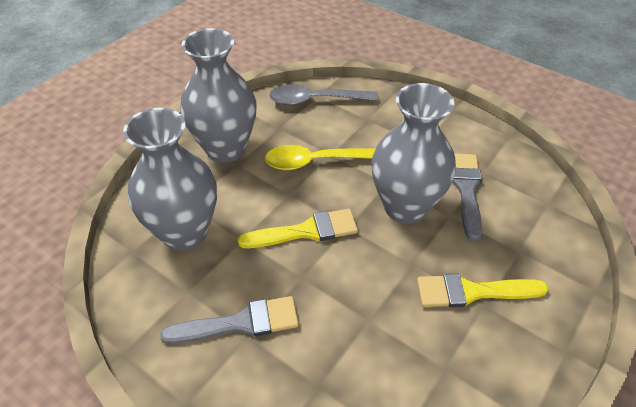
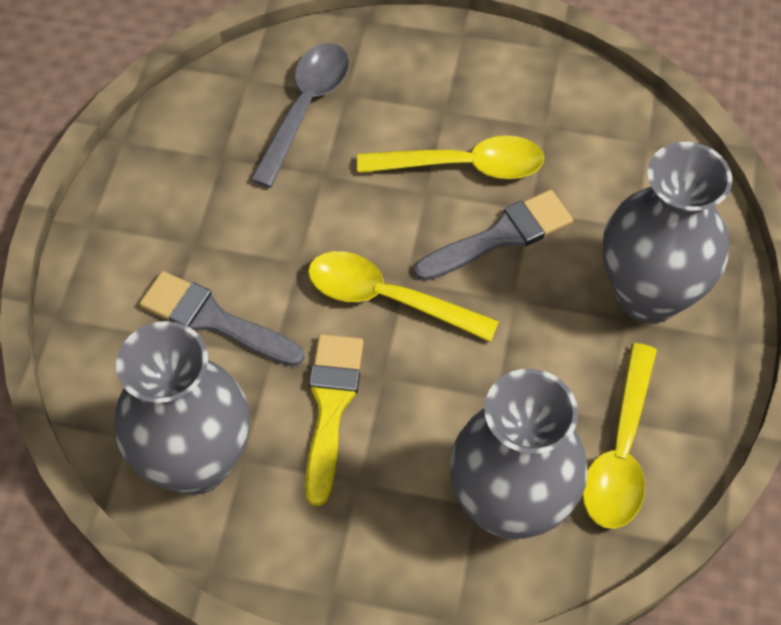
yellow brush: [238,209,358,248] [417,274,549,307] = 2 -> [305,334,364,506] = 1
yellow spoon: [265,145,376,170] = 1 -> [308,251,499,342] [357,136,544,179] [583,343,657,529] = 3

